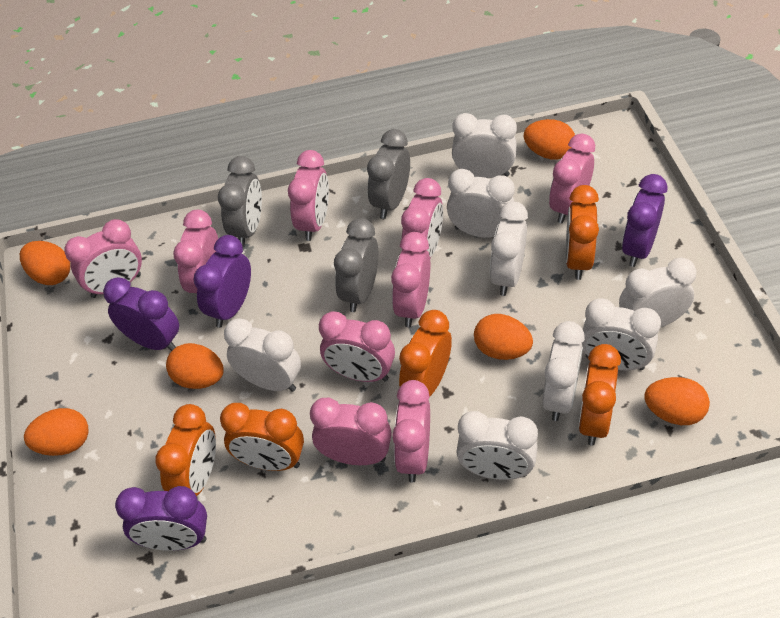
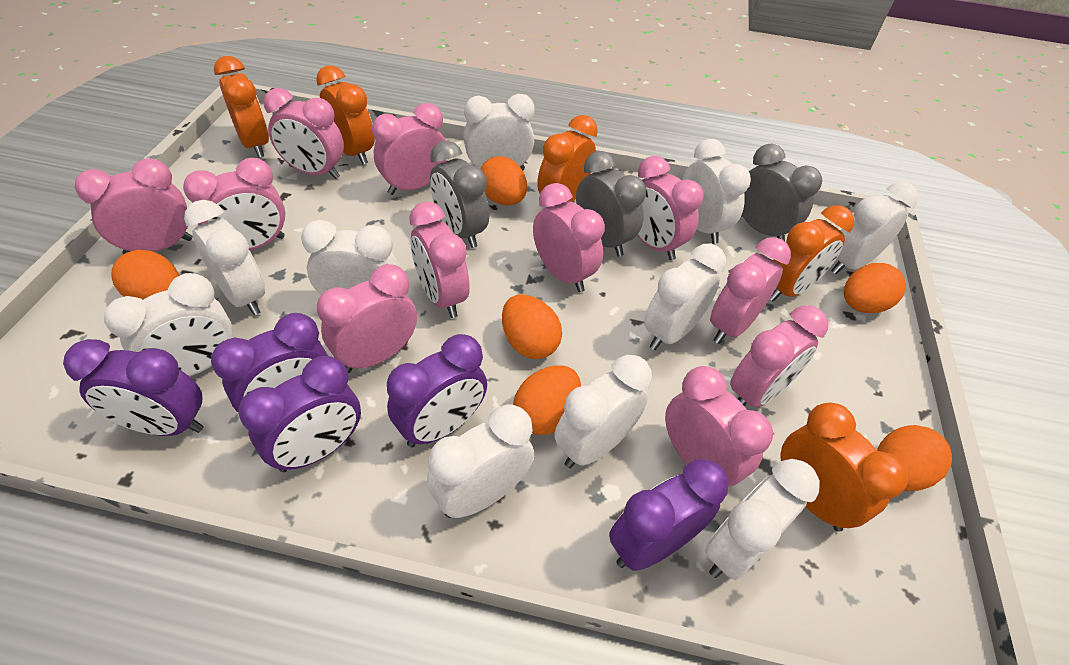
pink clock: [64,219,142,298] [173,210,218,293] [288,150,329,241] [310,398,392,465] [319,312,395,382] [391,232,430,327] [392,380,430,483] [401,178,443,258] [549,134,595,223] = 9 -> [75,158,193,254] [183,158,285,251] [264,88,344,179] [317,264,417,373] [372,103,446,195] [409,202,470,318] [533,183,605,292] [637,156,703,260] [665,366,773,487] [710,237,791,344] [730,305,829,407] = 11
purple clock: [103,277,179,351] [115,486,207,551] [193,235,251,328] [622,174,668,267] = 4 -> [63,339,204,436] [211,313,328,413] [239,356,361,472] [387,334,487,447] [609,459,728,571] = 5
white clock: [224,318,301,392] [447,169,515,238] [452,113,517,178] [456,411,538,480] [490,201,528,296] [542,321,585,421] [582,298,661,370] [619,258,696,328] = 8 -> [104,273,233,376] [184,200,265,315] [301,220,398,295] [427,404,534,518] [463,94,535,170] [554,355,652,468] [644,243,726,350] [683,139,751,244] [705,459,820,580] [831,182,919,274] = 10

